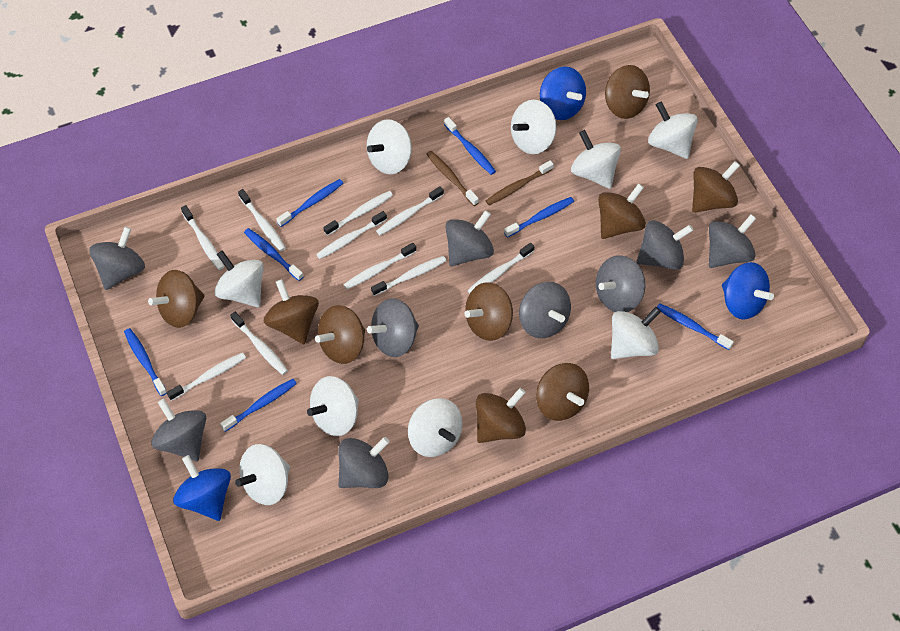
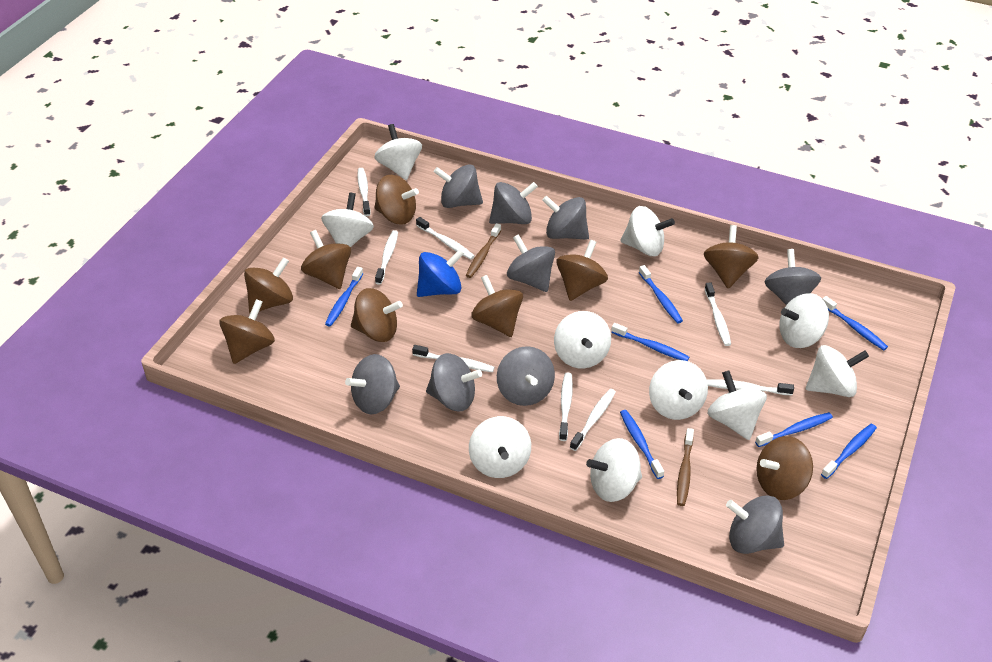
blue spinning top: [173,455,231,521] [540,67,586,120] [722,262,774,320] = 3 -> [417,249,465,297] = 1
white spinning top: [214,250,264,307] [235,444,290,505] [307,376,359,436] [367,119,412,174] [408,398,463,457] [511,100,557,154] [571,130,621,189] [611,307,661,359] [648,101,698,159] = 9 -> [321,193,374,247] [374,124,422,180] [469,416,531,478] [554,311,611,368] [586,438,642,502] [620,206,675,256] [649,360,708,420] [707,370,767,440] [779,293,829,348] [806,345,869,397] = 10
white toothbrush: [167,353,246,401] [181,205,224,270] [230,312,288,375] [238,189,286,251] [316,211,387,259] [323,191,393,236] [343,243,416,289] [371,256,446,296] [376,186,444,235] [467,243,534,293] = 10 -> [357,168,371,216] [375,230,398,285] [412,345,495,372] [416,217,475,260] [559,372,573,441] [570,389,616,451] [705,282,731,346] [707,379,794,395] = 8

